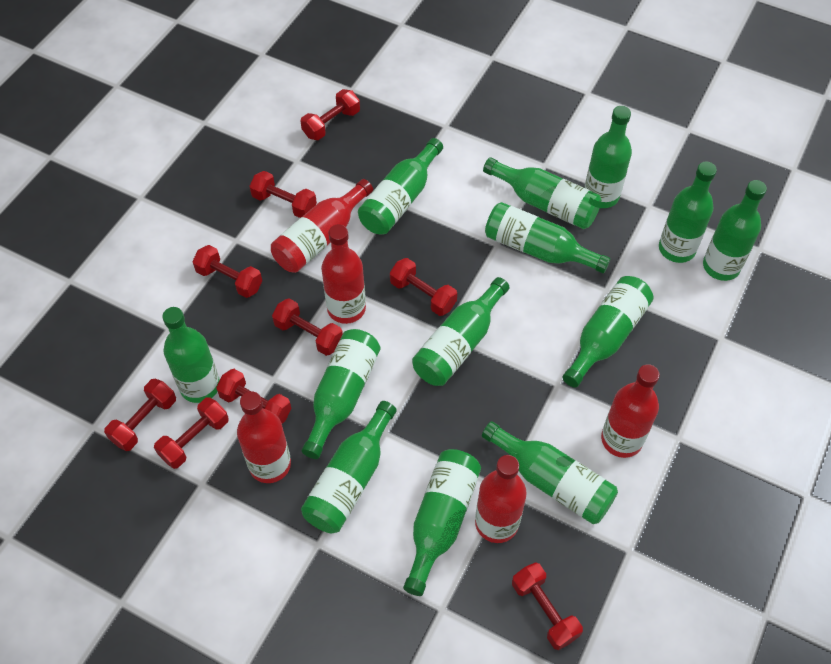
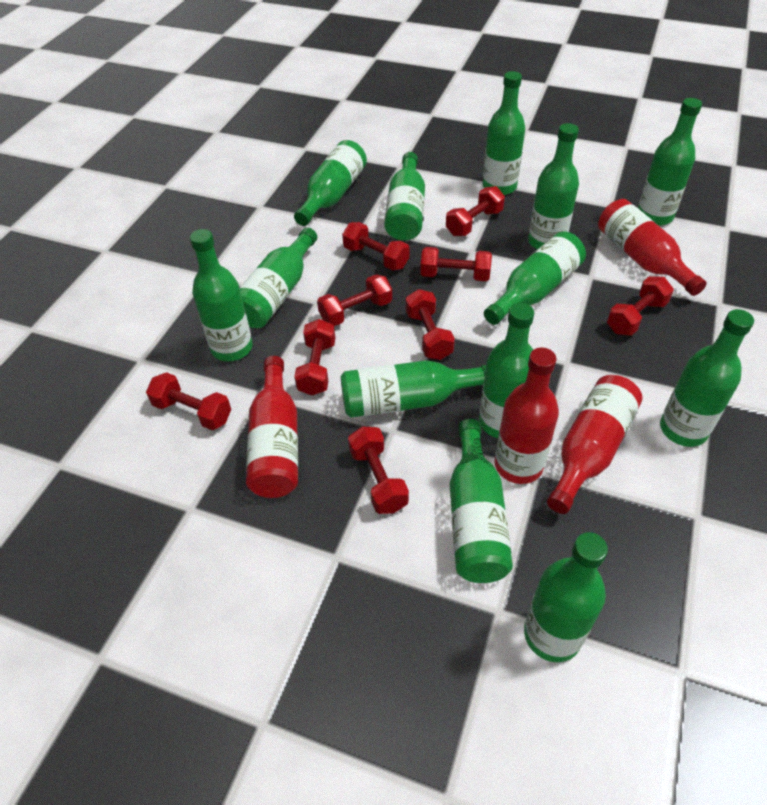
red bottle: [237,391,291,483] [271,179,373,273] [321,224,366,324] [475,455,527,543] [601,364,660,458] = 5 -> [246,356,298,498] [494,347,559,484] [547,375,642,514] [598,199,707,296] = 4

